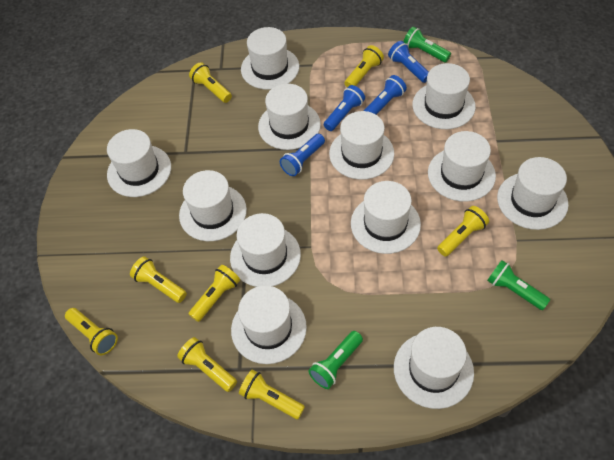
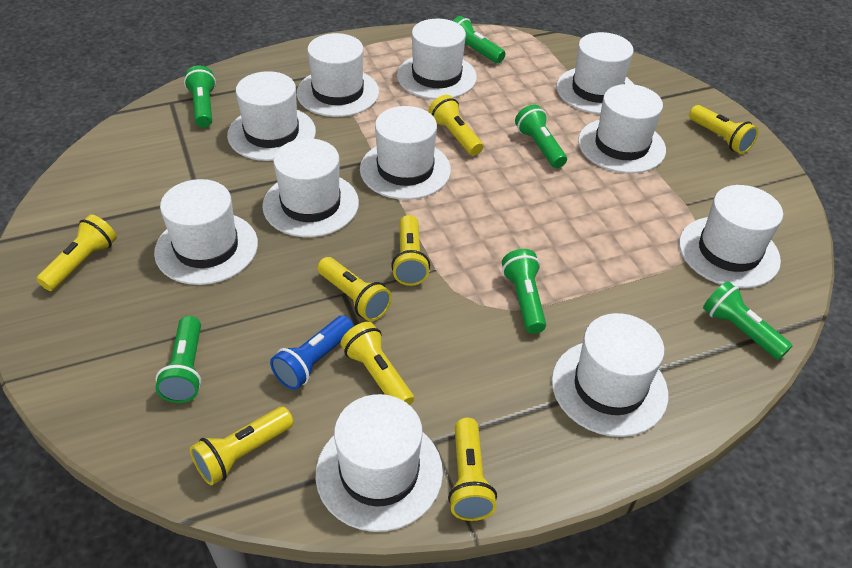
blue flashlight: [280,134,325,176] [324,85,365,131] [364,75,407,115] [388,41,429,83] = 4 -> [270,315,354,390] = 1
green flashlight: [308,331,363,389] [403,27,451,62] [487,260,550,310] = 3 -> [155,316,202,403] [184,66,216,127] [453,16,506,64] [502,249,546,334] [515,104,567,168] [703,281,792,360] = 6
white hat: [107,129,171,197] [179,170,247,241] [230,213,301,287] [231,286,307,364] [241,27,299,90] [258,84,321,150] [329,111,394,180] [351,181,421,254] [394,327,474,409] [412,63,476,129] [428,131,496,202] [497,157,569,230] = 12 -> [154,179,258,285] [227,71,316,161] [262,138,359,237] [297,33,379,117] [316,394,443,532] [360,106,451,200] [397,19,477,99] [552,313,668,437] [556,32,634,114] [578,84,666,173] [679,185,783,288] = 11

